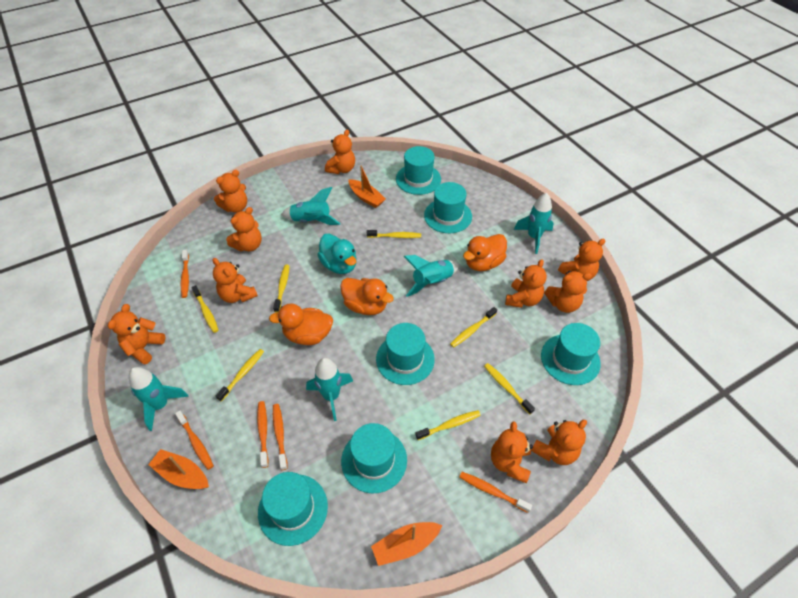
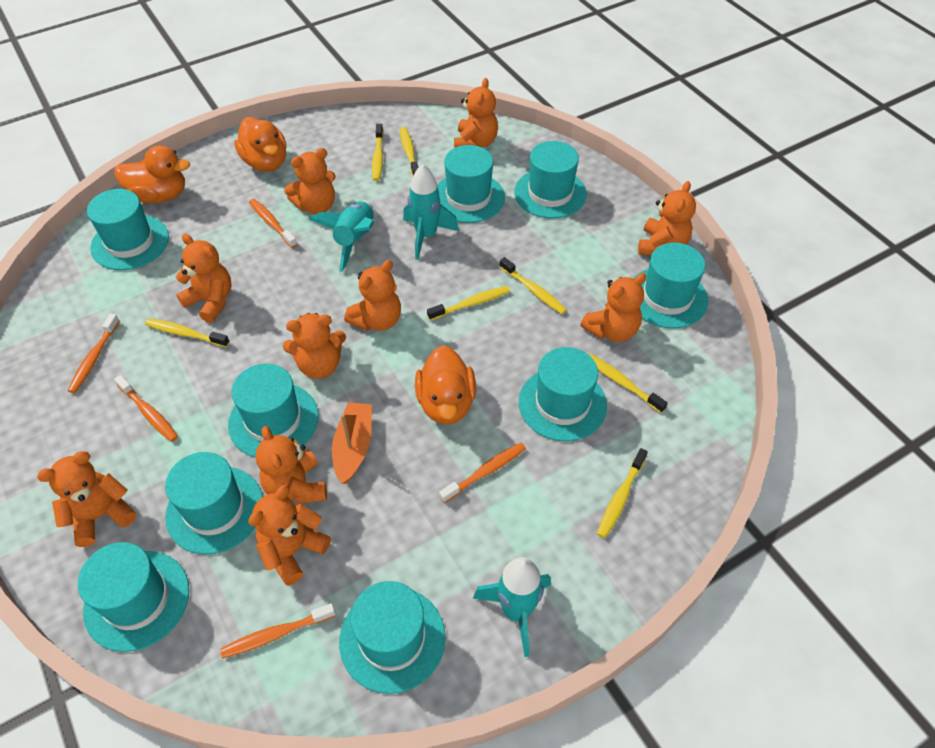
orange boat: [148,449,209,489] [348,165,386,208] [371,522,442,566] = 3 -> [332,402,372,484] = 1
turquoise duck: [317,234,357,274] = 1 -> none = 0
turquoise hat: [258,472,328,546] [341,423,407,493] [376,323,435,385] [396,146,441,195] [424,182,472,233] [541,323,601,385] = 6 -> [78,542,189,652] [87,189,169,270] [165,452,263,554] [228,363,319,458] [339,581,446,694] [437,145,505,223] [514,141,587,219] [519,347,607,441] [633,243,708,329] = 9
turquoise rocket: [129,367,189,431] [281,187,341,225] [306,358,353,421] [403,255,459,297] [514,193,554,254] = 5 -> [310,201,374,272] [403,164,459,260] [473,557,551,657] = 3

